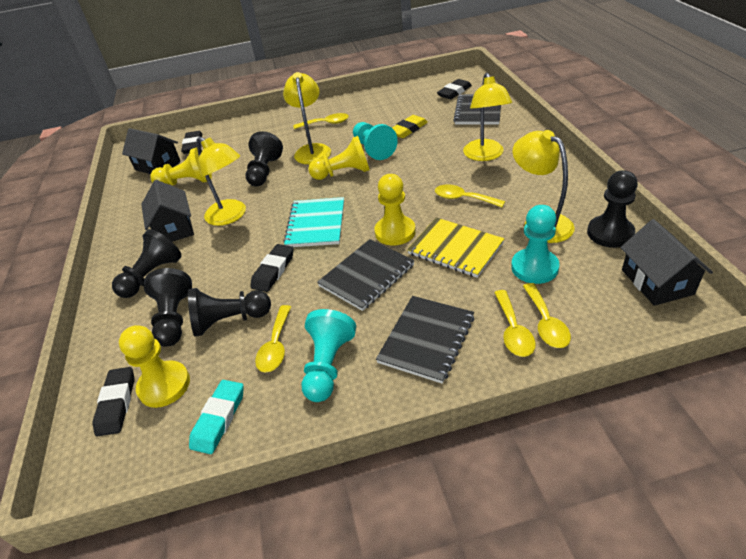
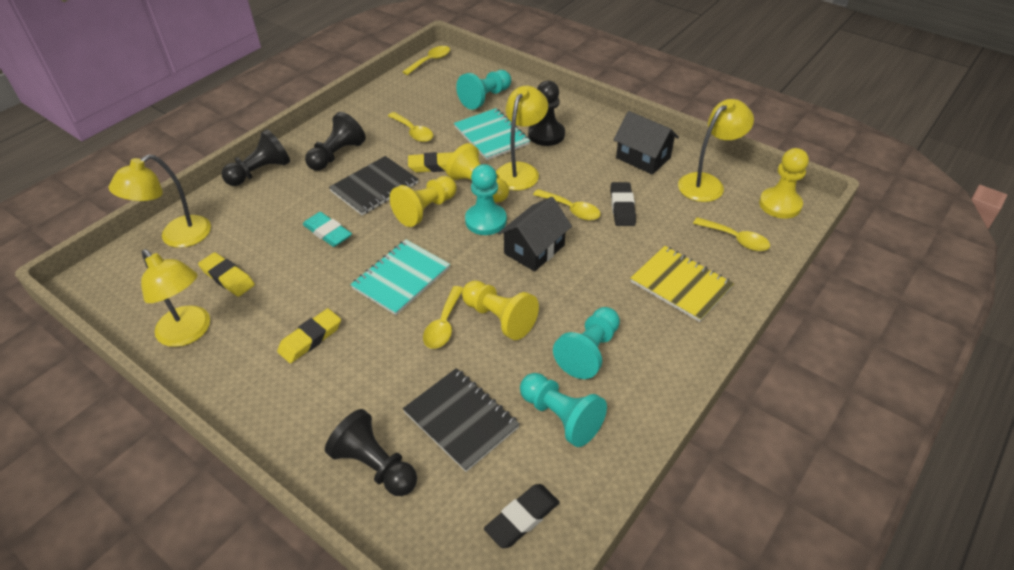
black eraser: [92,367,134,436] [181,131,202,154] [250,244,294,292] [437,79,472,99] = 4 -> [484,484,560,549] [611,182,636,226] = 2
black house: [122,128,181,174] [141,180,194,242] [620,219,713,306] = 3 -> [498,197,572,272] [614,111,679,175] = 2
black notebook: [317,239,415,311] [376,296,474,384] [454,94,501,125] = 3 -> [329,156,418,216] [403,368,520,472] = 2
black pawn: [112,229,182,298] [144,268,192,347] [188,288,271,336] [246,131,283,187] [587,170,638,248] = 5 -> [221,129,290,186] [305,112,366,171] [325,409,417,496] [528,81,565,146] = 4
turquoise notebook: [283,197,344,247] = 1 -> [350,239,450,315] [454,108,530,160] = 2
turquoise pawn: [302,309,356,402] [353,122,398,160] [511,205,559,284] = 3 -> [456,70,511,110] [465,164,507,235] [520,373,607,447] [553,307,620,379] = 4
yellow eraser: [392,115,428,138] = 1 -> [198,252,255,297] [277,308,341,363] [408,152,453,172] = 3

